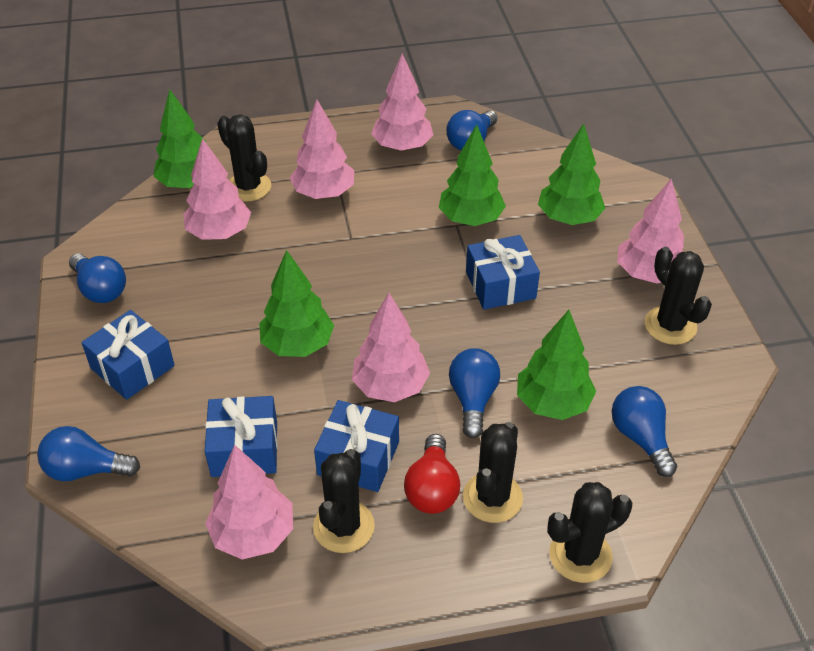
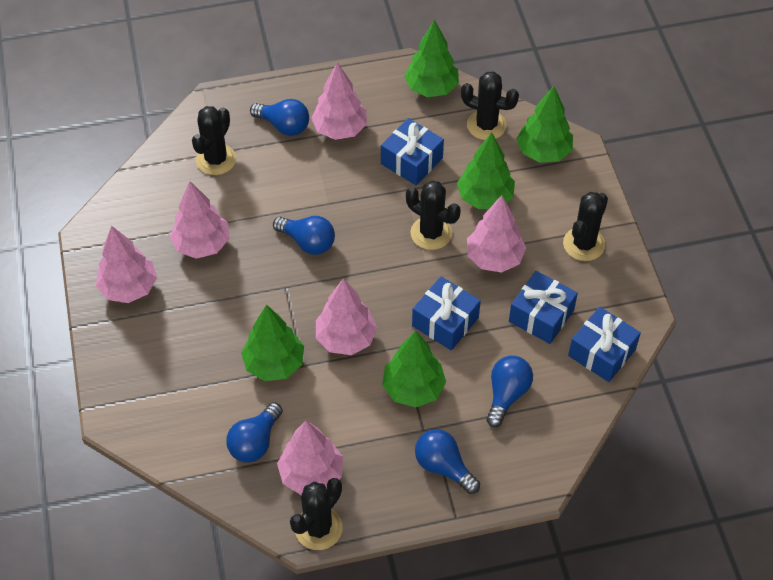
red light bulb: [404,434,460,514] = 1 -> none = 0

